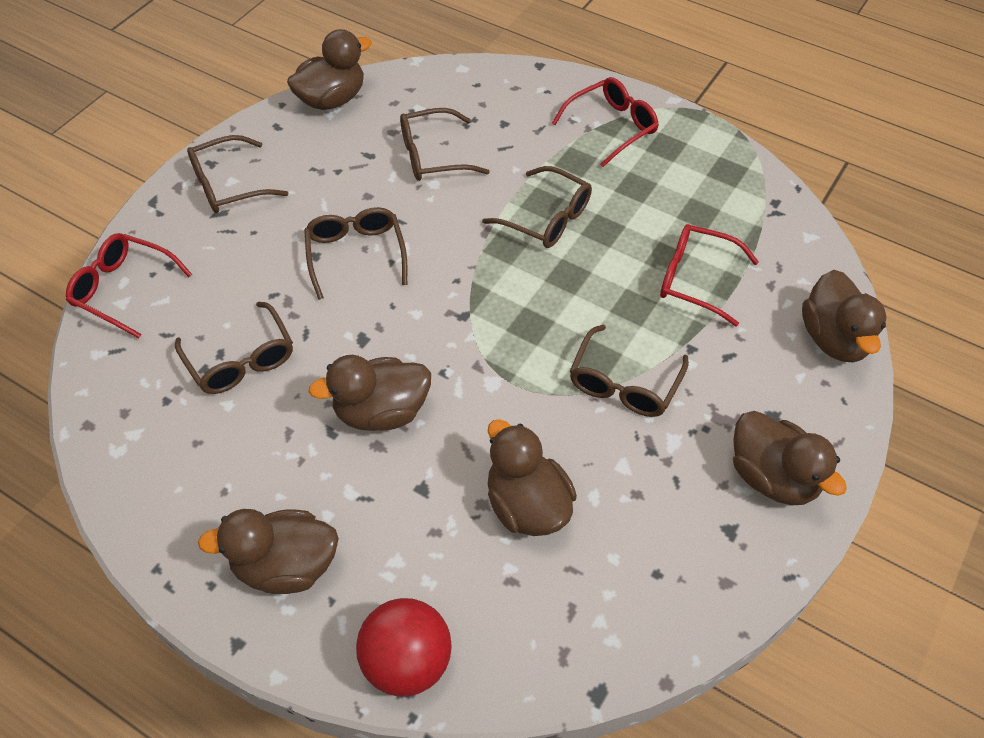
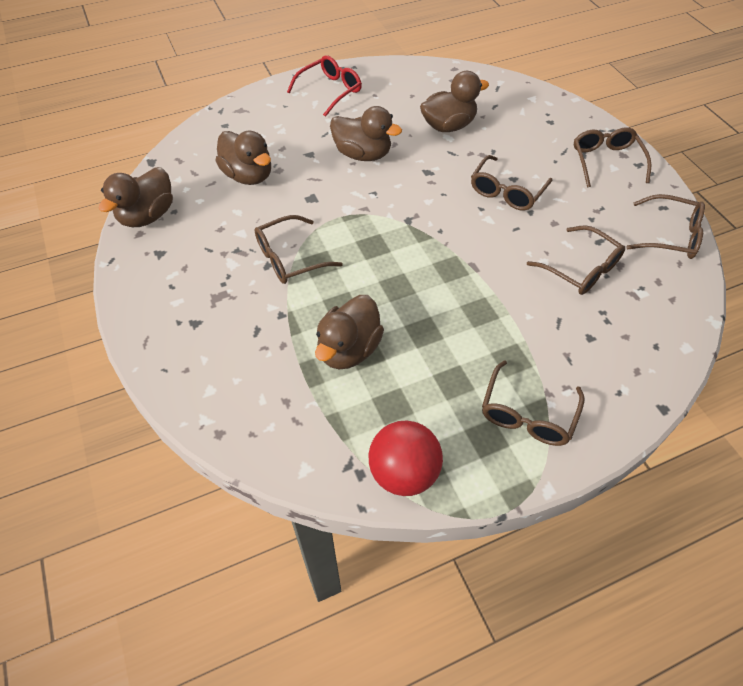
brown duck: [198,509,339,594] [287,29,372,110] [308,355,431,431] [488,419,577,536] [733,411,847,505] [802,270,887,362] = 6 -> [98,167,173,227] [215,131,271,185] [315,295,384,369] [330,106,402,161] [420,71,489,132] = 5
red glasses: [66,233,192,338] [552,77,659,167] [660,224,759,327] = 3 -> [287,55,362,117] = 1

